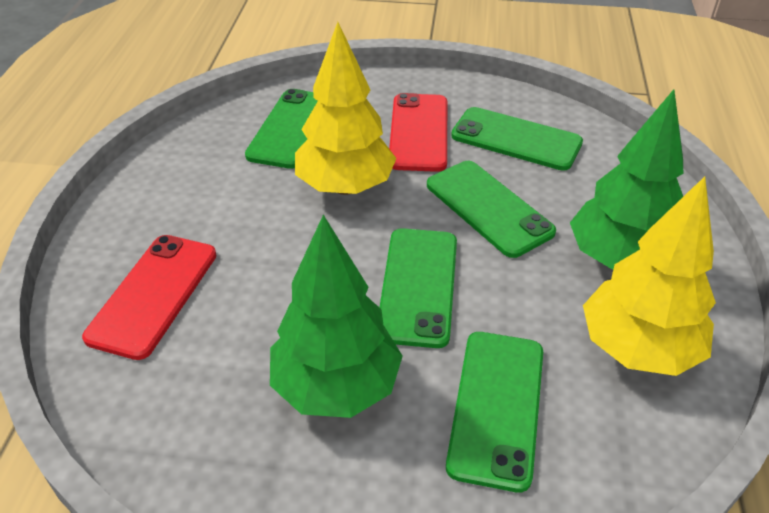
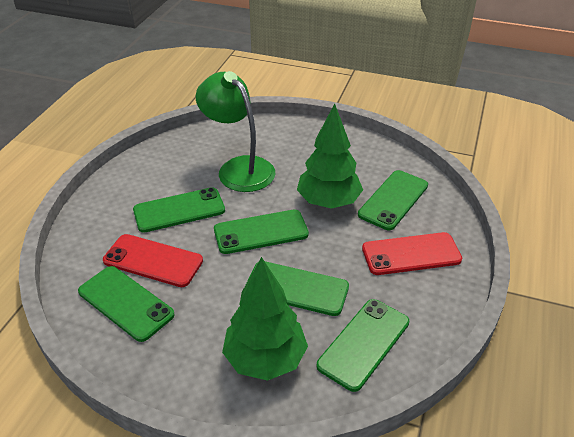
green lamp: none = 0 -> [196,71,275,192] = 1
green phone: [245,89,318,169] [379,228,457,348] [427,161,556,258] [446,332,543,493] [451,107,583,171] = 5 -> [78,266,175,342] [133,187,225,233] [214,209,309,254] [246,261,349,316] [317,299,409,392] [358,170,428,230] = 6
yellow tree: [295,22,397,195] [583,176,716,376] = 2 -> none = 0

